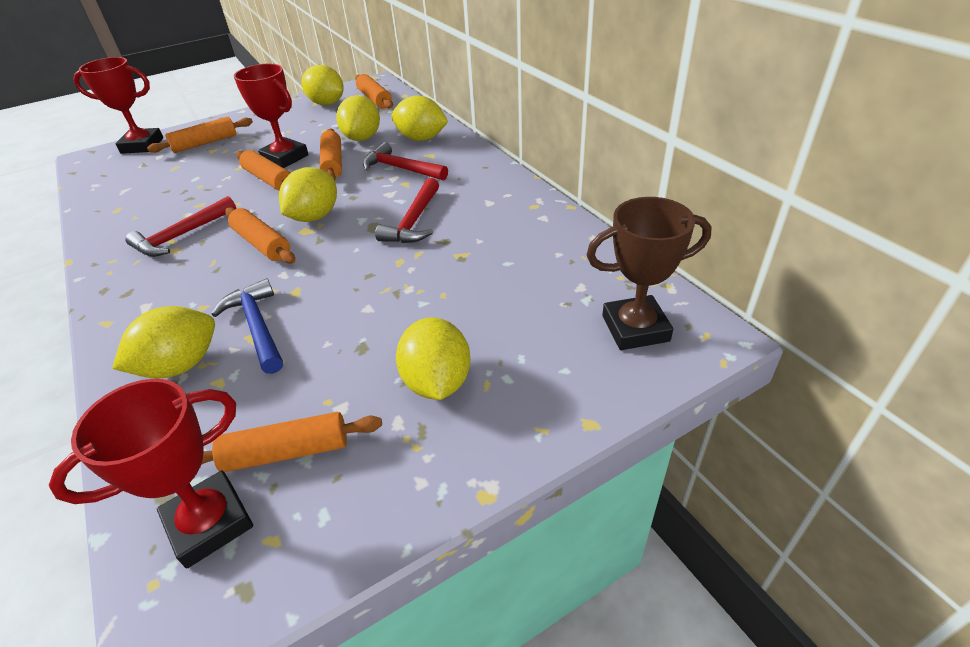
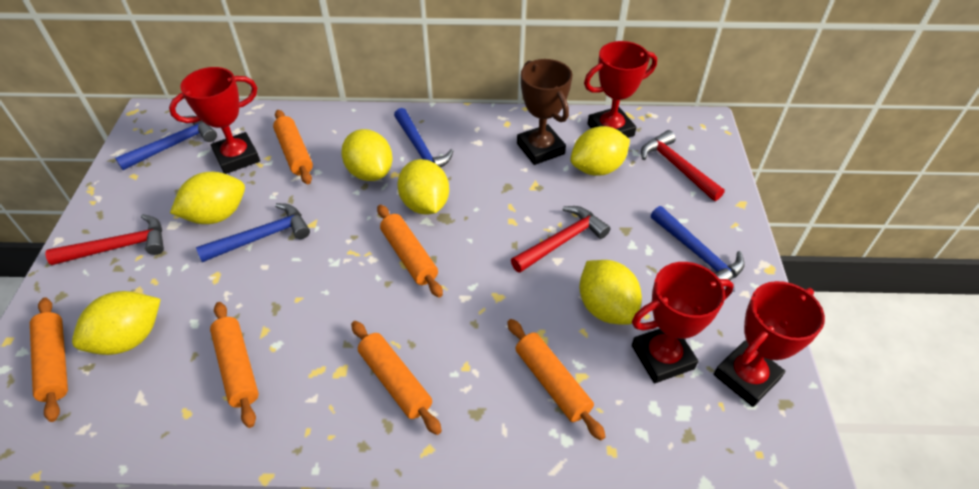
blue hammer: [212,278,283,374] = 1 -> [115,116,217,170] [196,203,310,262] [394,108,453,168] [651,206,745,280] = 4
red trophy: [49,379,253,569] [73,57,163,154] [234,63,309,168] = 3 -> [169,67,260,174] [584,41,657,138] [632,262,734,383] [713,281,825,407] = 4

